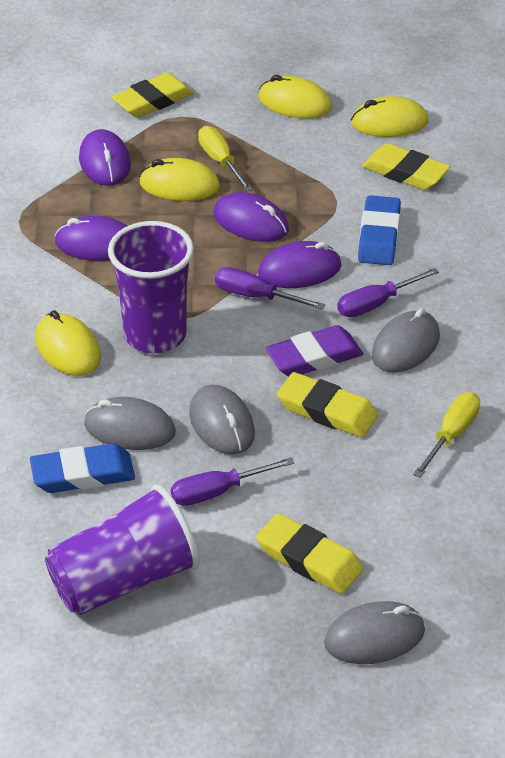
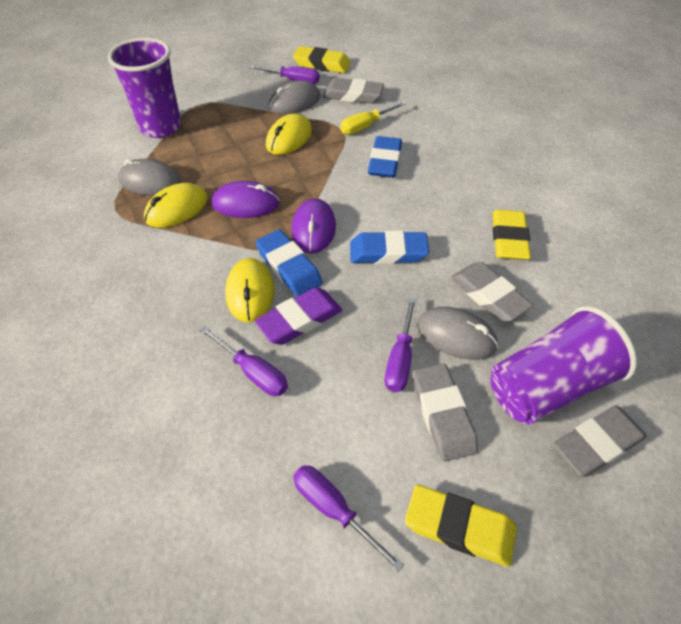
blue eraser: [30,443,135,493] [358,195,401,265] = 2 -> [255,229,323,297] [350,230,429,264] [368,136,402,178] = 3
grey eraser: none = 0 -> [323,78,384,103] [412,363,478,462] [451,262,533,322] [554,405,647,477] = 4
grey mouse: [84,397,176,450] [189,385,255,455] [324,601,425,664] [372,308,440,373] = 4 -> [118,159,181,195] [269,80,321,114] [417,307,498,360] = 3
purple mouse: [55,216,127,261] [79,129,131,186] [214,192,289,242] [258,241,341,288] = 4 -> [212,181,280,218] [291,198,336,254] = 2
purple screwdriver: [171,457,294,506] [215,267,325,310] [337,268,439,317] = 3 -> [200,326,288,396] [249,65,320,84] [293,465,404,572] [385,297,416,392] = 4
yellow eraser: [111,73,194,118] [256,513,363,594] [277,372,378,438] [362,143,450,190] = 4 -> [293,46,351,73] [405,484,517,567] [493,210,531,260] = 3
yellow mouse: [35,310,101,376] [139,158,220,201] [258,75,332,119] [351,96,428,137] = 4 -> [144,183,208,228] [225,258,275,322] [266,113,312,155] = 3
yellow screwdriver: [198,126,253,191] [413,392,480,478] = 2 -> [340,101,407,135] = 1

